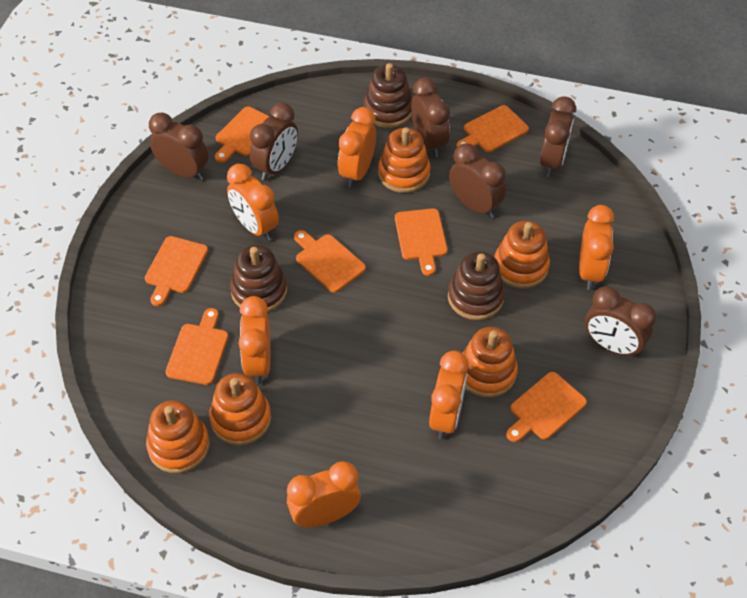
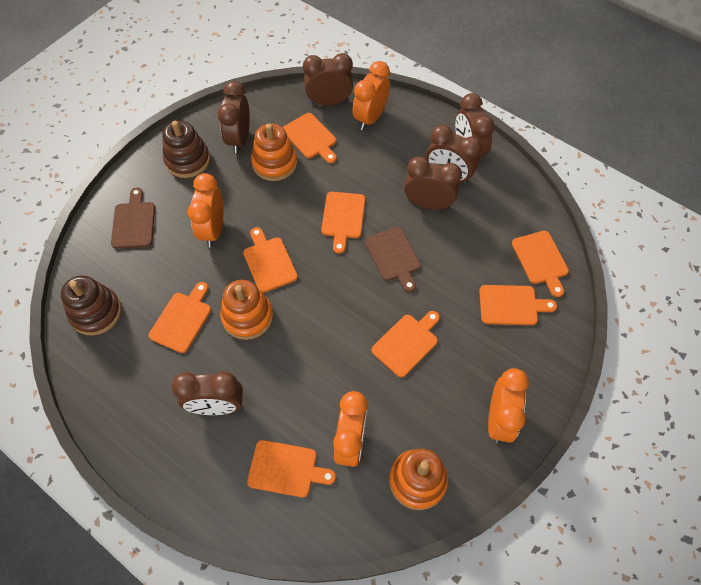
brown cutting board: none = 0 -> [111,187,155,249] [365,227,421,293] = 2
brown stacking toy: [230,245,287,312] [364,63,412,128] [448,251,505,320] = 3 -> [61,275,121,336] [162,120,210,178] = 2
orange clock: [227,164,279,241] [239,296,271,384] [287,461,361,527] [338,107,376,188] [429,351,469,439] [579,205,614,290] = 6 -> [188,173,223,247] [333,391,368,467] [352,61,390,130] [488,368,529,443] = 4
orange cutting board: [145,236,208,306] [166,308,228,385] [215,106,270,163] [294,230,366,293] [395,208,447,276] [456,105,529,152] [506,372,587,442] = 7 -> [149,282,211,353] [243,227,298,293] [247,440,336,498] [283,113,337,163] [321,192,365,254] [371,311,440,378] [479,285,557,325] [512,231,569,297] = 8
orange stacking toy: [146,400,210,473] [209,373,271,446] [378,127,430,193] [462,327,518,398] [495,221,550,289] = 5 -> [220,280,273,340] [251,123,297,181] [389,449,448,510] = 3

